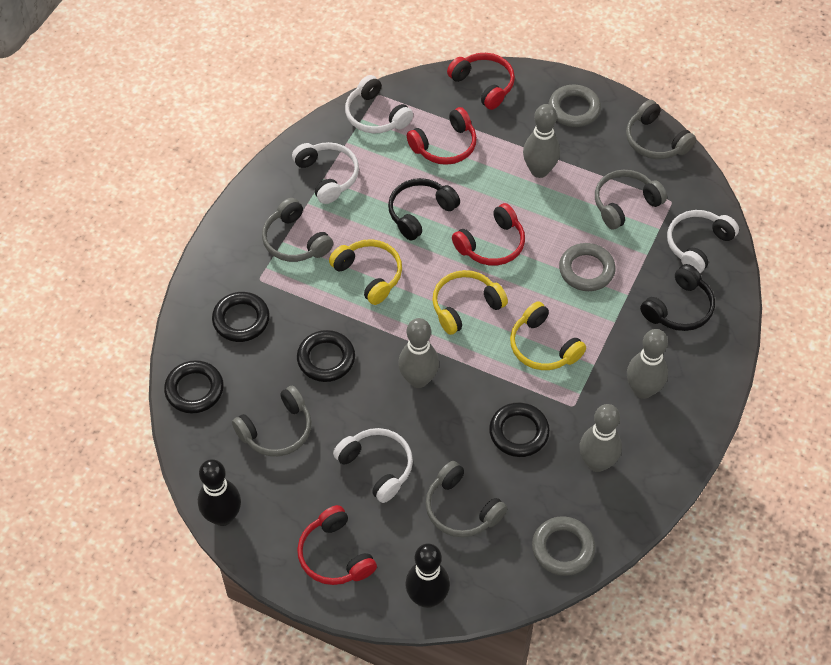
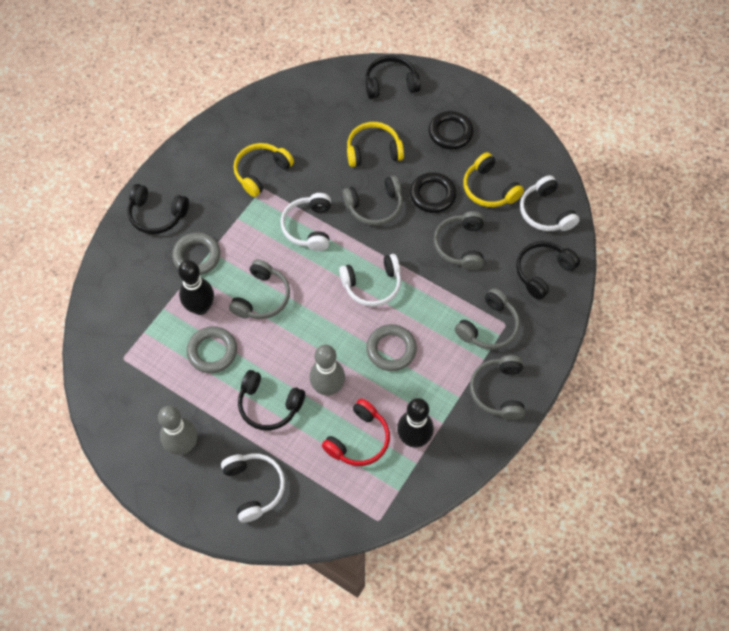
black headphones: [388,178,460,241] [640,264,715,331] = 2 -> [128,184,189,234] [238,370,305,430] [365,56,421,99] [516,241,580,300] = 4
black ring: [164,360,224,413] [212,292,270,342] [297,330,355,382] [489,402,550,457] = 4 -> [410,172,456,213] [428,111,473,150] = 2
grey bowling pin: [398,318,439,388] [523,104,560,178] [579,404,622,472] [627,329,668,399] = 4 -> [158,406,197,455] [309,345,345,396] = 2
red headphones: [297,505,377,585] [407,107,477,165] [447,53,515,110] [452,203,525,266] = 4 -> [322,399,390,466] = 1

